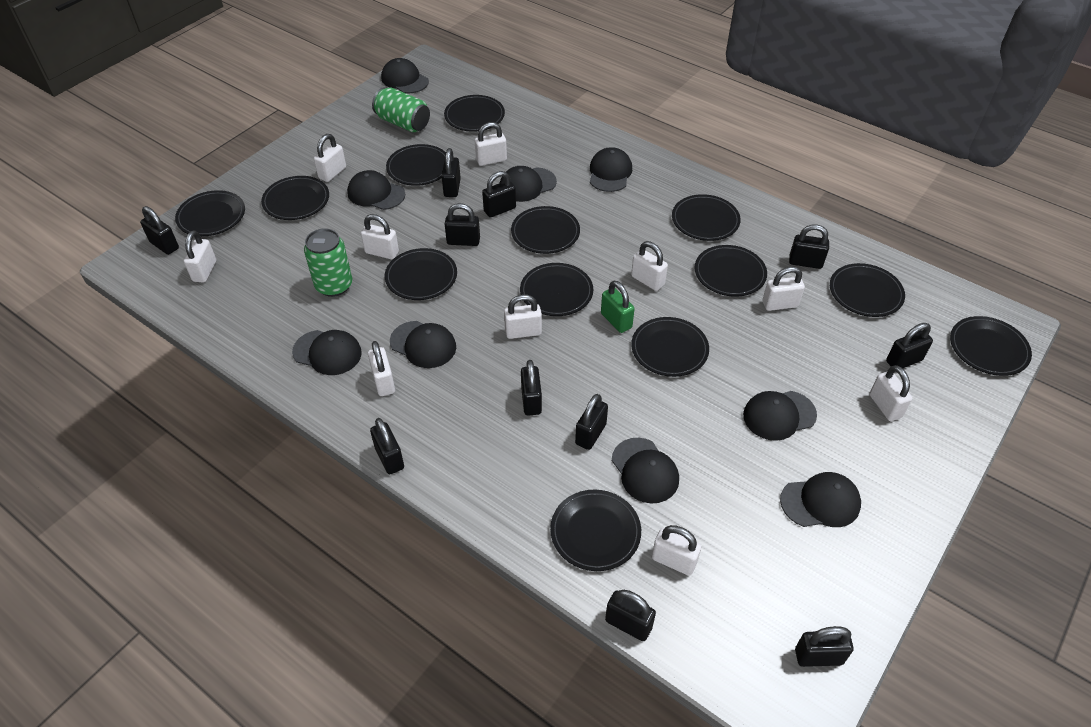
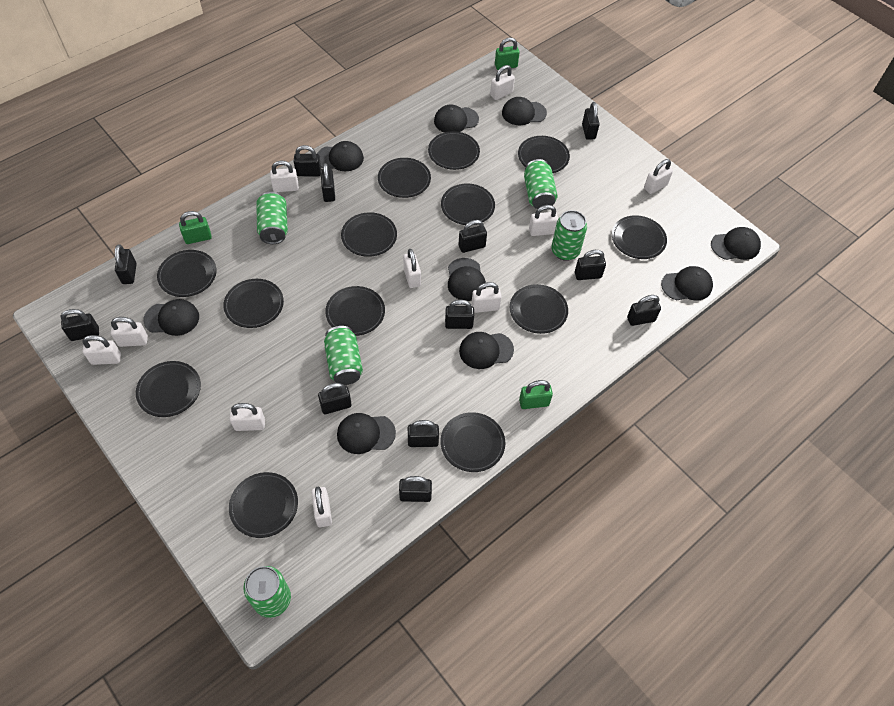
black padlock: [140,206,179,255] [370,418,404,474] [442,148,461,197] [445,203,480,246] [482,171,516,217] [521,360,542,416] [575,394,608,450] [605,590,656,641] [789,224,829,269] [795,626,853,667] [886,323,933,368] = 11 -> [61,309,99,341] [115,244,137,284] [294,145,321,176] [318,383,352,414] [321,163,335,202] [399,476,432,502] [408,420,439,447] [445,300,474,329] [458,220,487,253] [575,250,606,280] [582,102,600,140] [627,295,661,326] = 12
green can: [304,228,352,297] [372,88,430,132] = 2 -> [244,566,291,618] [256,192,288,244] [324,326,363,385] [524,159,558,209] [551,210,587,261] = 5
green padlock: [601,281,635,333] = 1 -> [179,211,212,244] [495,38,520,70] [519,380,553,409] = 3

